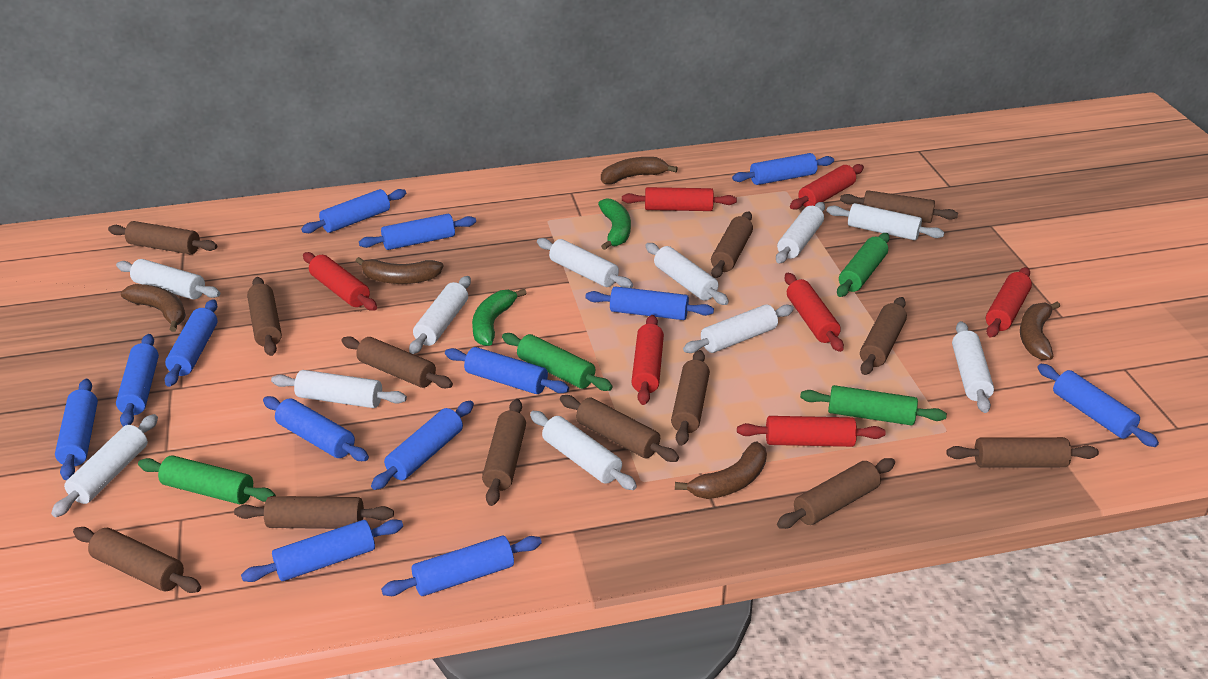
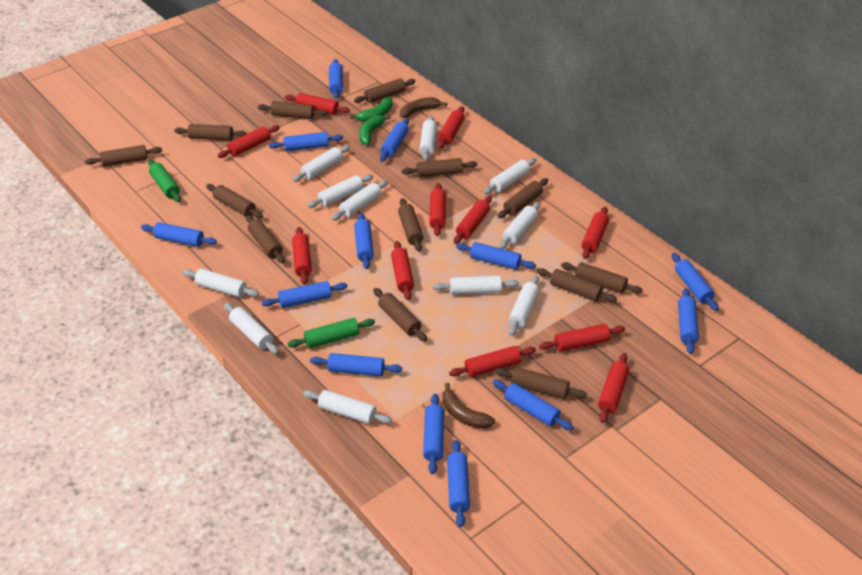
brown banana: [121,284,186,332] [356,257,443,284] [601,157,678,184] [675,442,767,499] [1020,302,1060,360] = 5 -> [400,97,447,118] [442,383,495,429] = 2
green rolling pin: [138,455,276,504] [502,333,613,391] [800,385,947,426] [837,233,890,297] = 4 -> [148,159,181,202] [287,318,375,348] = 2
red rolling pin: [303,252,377,311] [622,187,737,211] [631,315,664,405] [737,416,886,447] [785,273,844,352] [790,164,864,210] [986,267,1032,337] = 7 -> [217,125,280,158] [285,93,350,115] [292,227,312,285] [391,241,414,300] [429,183,446,236] [438,106,465,149] [449,346,536,377] [454,196,492,244] [539,324,625,352] [582,207,609,259] [598,353,629,423] = 11

